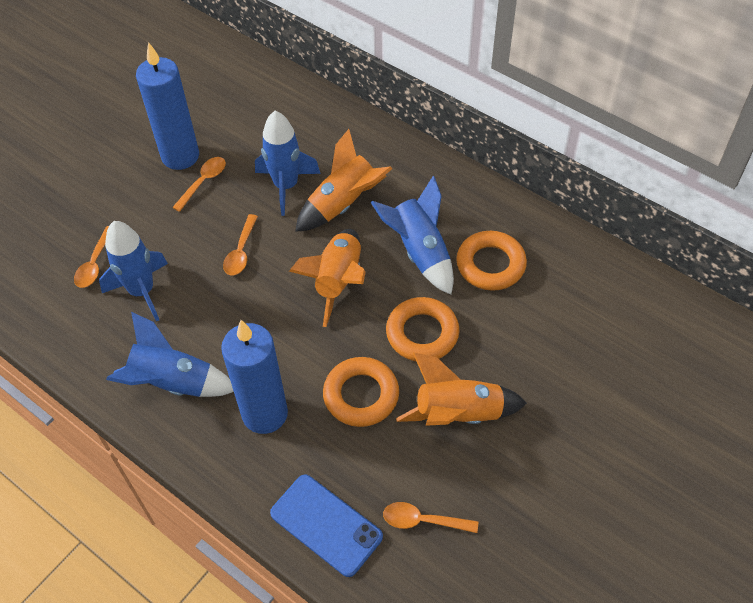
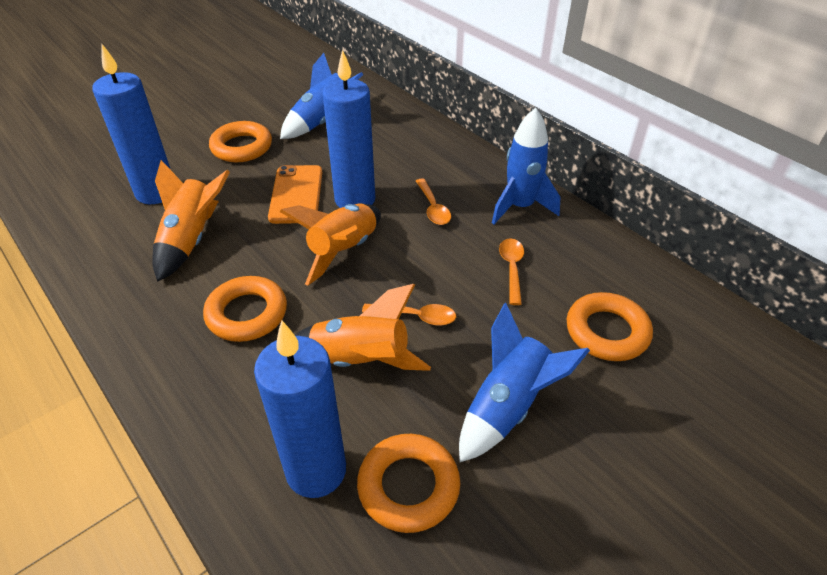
blue candle: [136,42,199,170] [221,320,288,434] = 2 -> [92,43,171,204] [254,320,346,498] [322,49,375,208] = 3
blue phone: [270,475,383,577] = 1 -> none = 0
blue rocket: [99,221,168,322] [106,312,234,397] [255,111,321,216] [371,176,454,295] = 4 -> [280,53,364,139] [459,303,590,462] [492,108,560,224] = 3
orange phone: none = 0 -> [268,165,322,224] = 1
orange ring: [323,357,399,427] [386,297,459,362] [456,231,527,291] = 3 -> [203,276,287,342] [209,121,272,162] [357,434,460,533] [566,292,653,361] = 4
orange spoon: [74,226,109,288] [172,157,226,212] [223,214,258,275] [383,502,478,533] = 4 -> [362,304,456,326] [416,179,451,225] [499,238,524,305] = 3

